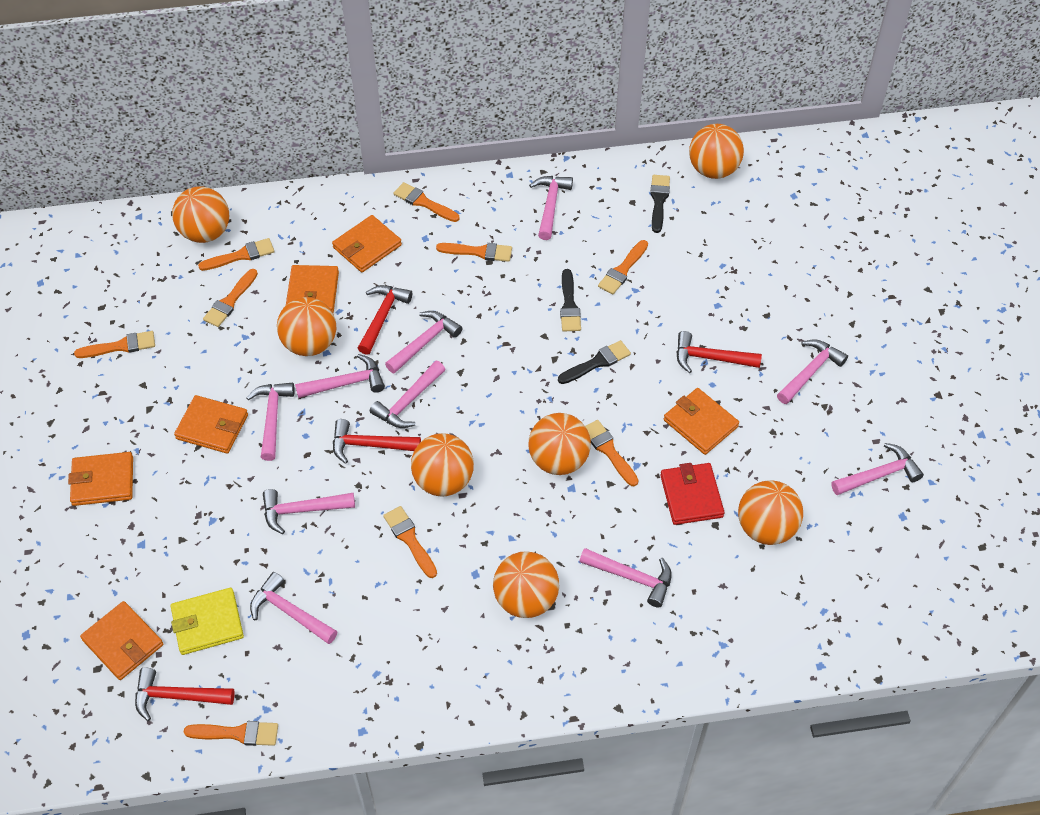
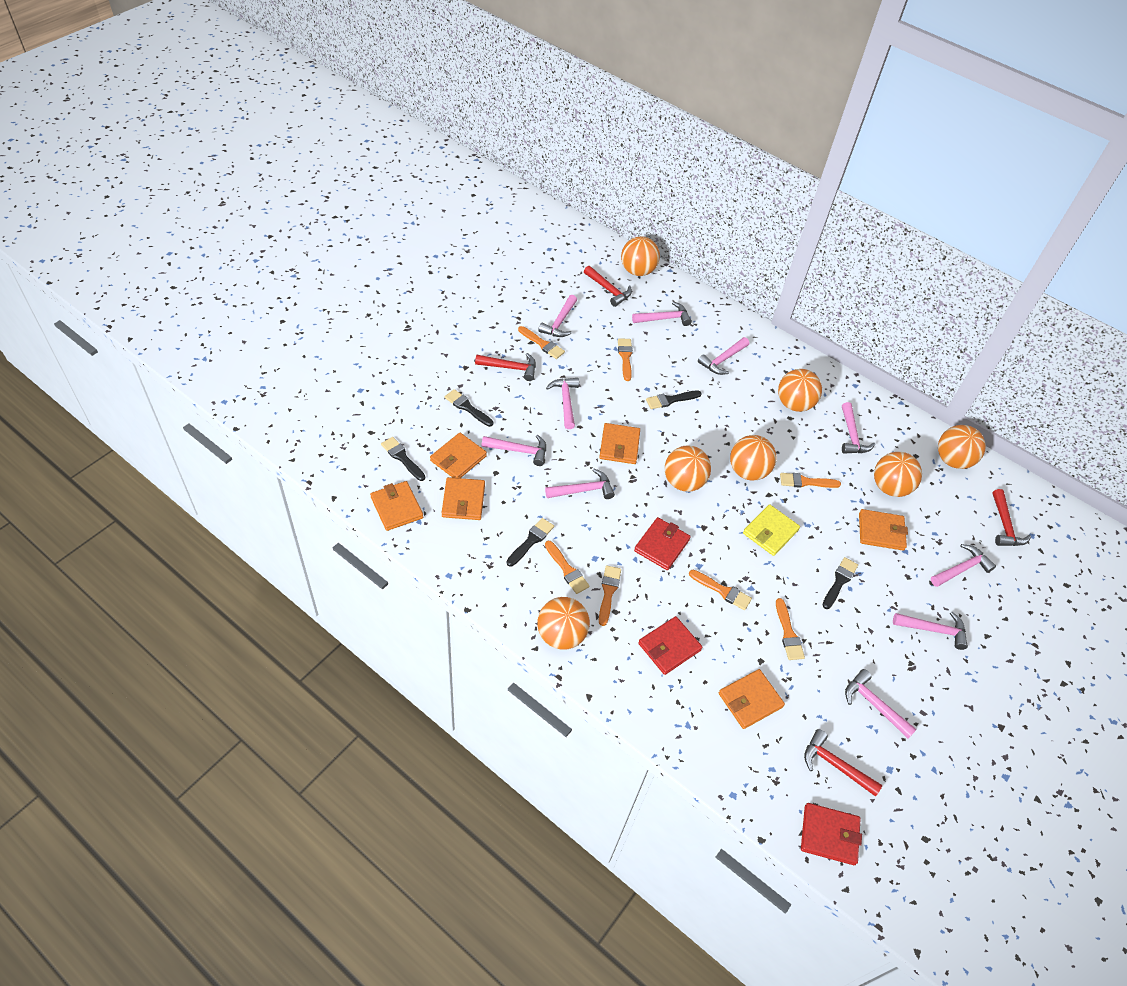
black brush: [558,340,631,384] [560,269,581,332] [650,175,670,233] = 3 -> [381,437,425,481] [445,389,493,427] [506,518,554,567] [646,390,702,409] [822,557,858,609] = 5
orange brush: [74,331,155,358] [184,721,278,746] [198,238,274,271] [203,269,258,327] [383,506,437,578] [394,182,459,222] [436,243,512,262] [585,420,639,486] [598,240,648,294] = 9 -> [518,326,565,359] [545,541,590,594] [599,565,621,626] [618,338,633,381] [689,570,752,610] [776,598,805,660] [780,473,841,488] = 7
red wallet: [660,463,725,525] = 1 -> [634,517,691,570] [638,616,703,675] [801,803,862,865] = 3

